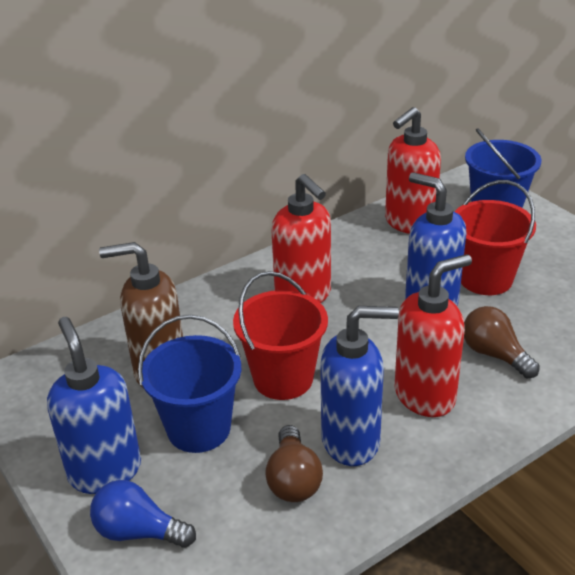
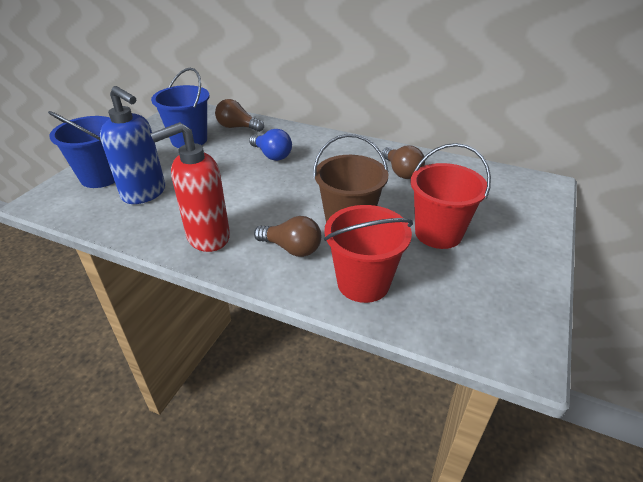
blue soap dispenser: [47,317,141,494] [320,306,399,466] [405,172,466,306] = 3 -> [100,86,165,204] = 1
brown bucket: none = 0 -> [313,134,388,222] = 1
brown light bulb: [265,425,323,502] [464,306,540,379] = 2 -> [215,99,264,132] [254,216,321,257] [382,145,425,179] = 3
brown soap dispenser: [99,242,183,388] = 1 -> none = 0
red soap dispenser: [271,174,331,303] [385,107,441,234] [395,254,472,417] = 3 -> [150,122,230,252] = 1

